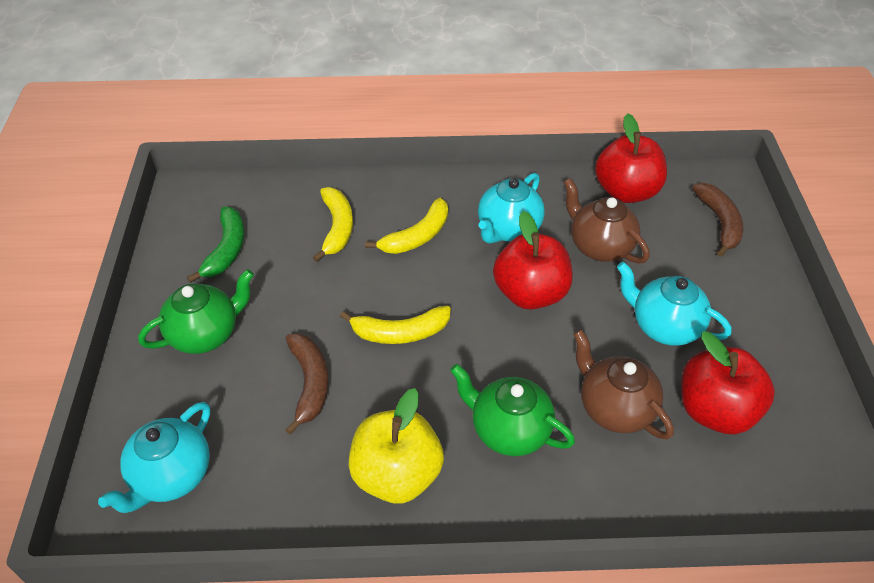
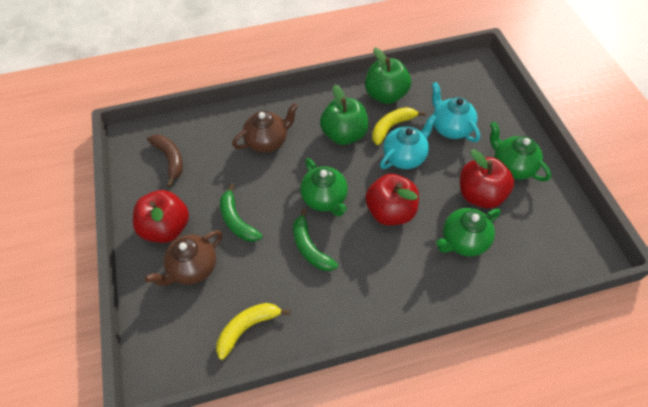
brown banana: [286,333,329,435] [692,183,743,257] = 2 -> [147,135,183,187] = 1
green apple: none = 0 -> [320,85,369,145] [365,47,411,104] = 2
green banana: [187,207,244,283] = 1 -> [220,184,263,242] [293,208,338,271] = 2
green teapot: [138,269,254,354] [450,364,575,456] = 2 -> [300,158,348,217] [436,208,501,256] [490,122,551,181] = 3
turquoise teapot: [98,402,210,513] [478,173,545,244] [617,262,732,346] = 3 -> [380,114,437,169] [432,82,480,142] = 2
yellow apple: [349,388,444,504] = 1 -> none = 0
yellow banana: [313,187,353,262] [340,306,451,344] [365,198,448,254] = 3 -> [216,303,290,360] [372,107,426,145] = 2

